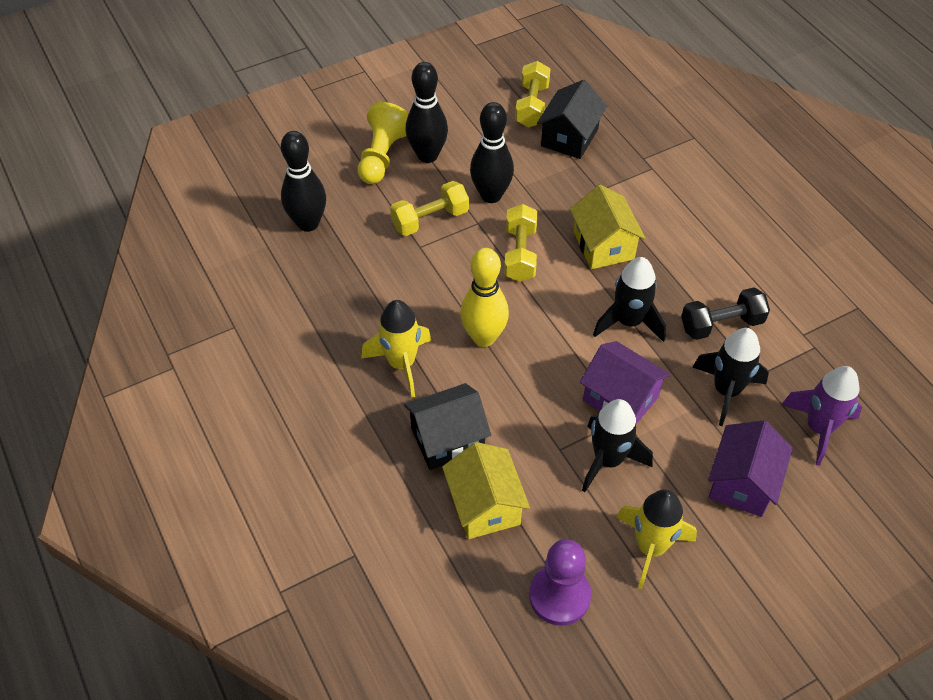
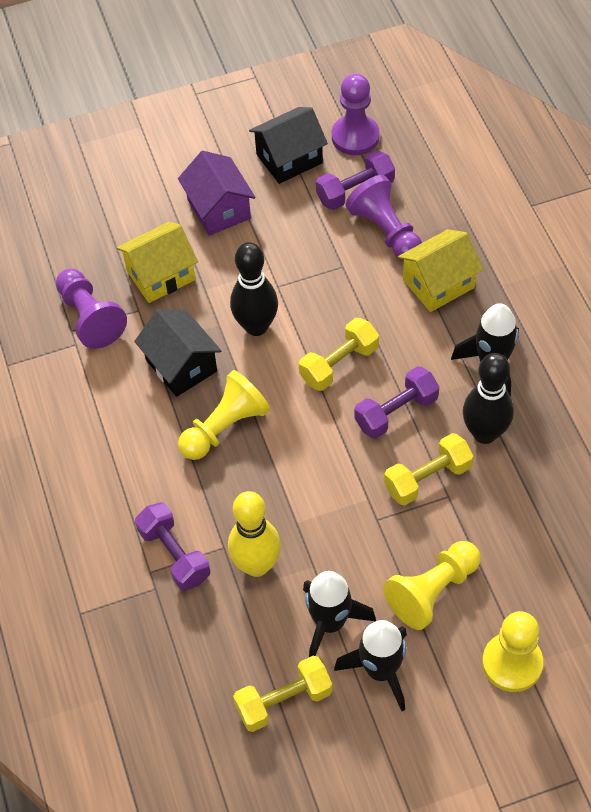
black bowling pin: [281,131,326,232] [406,62,448,163] [470,102,514,203] = 3 -> [230,242,278,336] [463,353,514,444] = 2
black dumbbell: [681,287,770,340] = 1 -> none = 0
purple dumbbell: none = 0 -> [135,502,210,591] [316,150,395,210] [354,366,439,439] = 3
purple house: [580,341,671,424] [708,420,793,517] = 2 -> [178,151,256,236] = 1
purple pawn: [529,539,591,626] = 1 -> [56,268,127,349] [332,73,380,155] [346,175,422,261] = 3
purple rocket: [781,366,862,466] = 1 -> none = 0
yellow pawn: [358,102,409,184] = 1 -> [178,370,270,460] [383,541,481,630] [482,611,543,692] = 3
yellow rocket: [361,300,431,397] [616,489,697,590] = 2 -> none = 0

